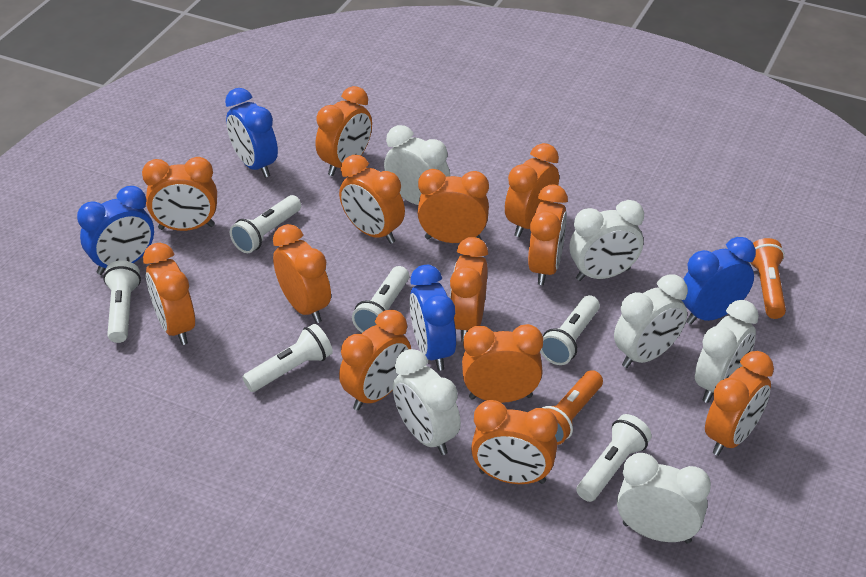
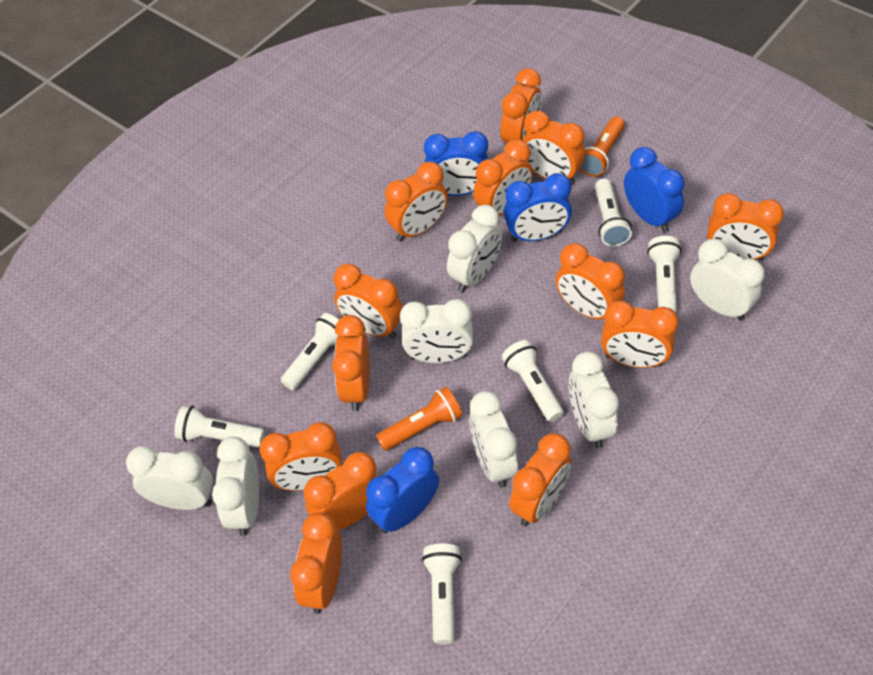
white clock: [384,125,450,205] [393,349,461,455] [570,200,644,281] [614,275,688,368] [617,453,711,544] [695,300,759,403] = 6 -> [126,446,213,510] [212,437,259,536] [400,299,473,363] [447,205,502,292] [469,391,518,488] [569,351,619,448] [690,239,765,321] = 7

